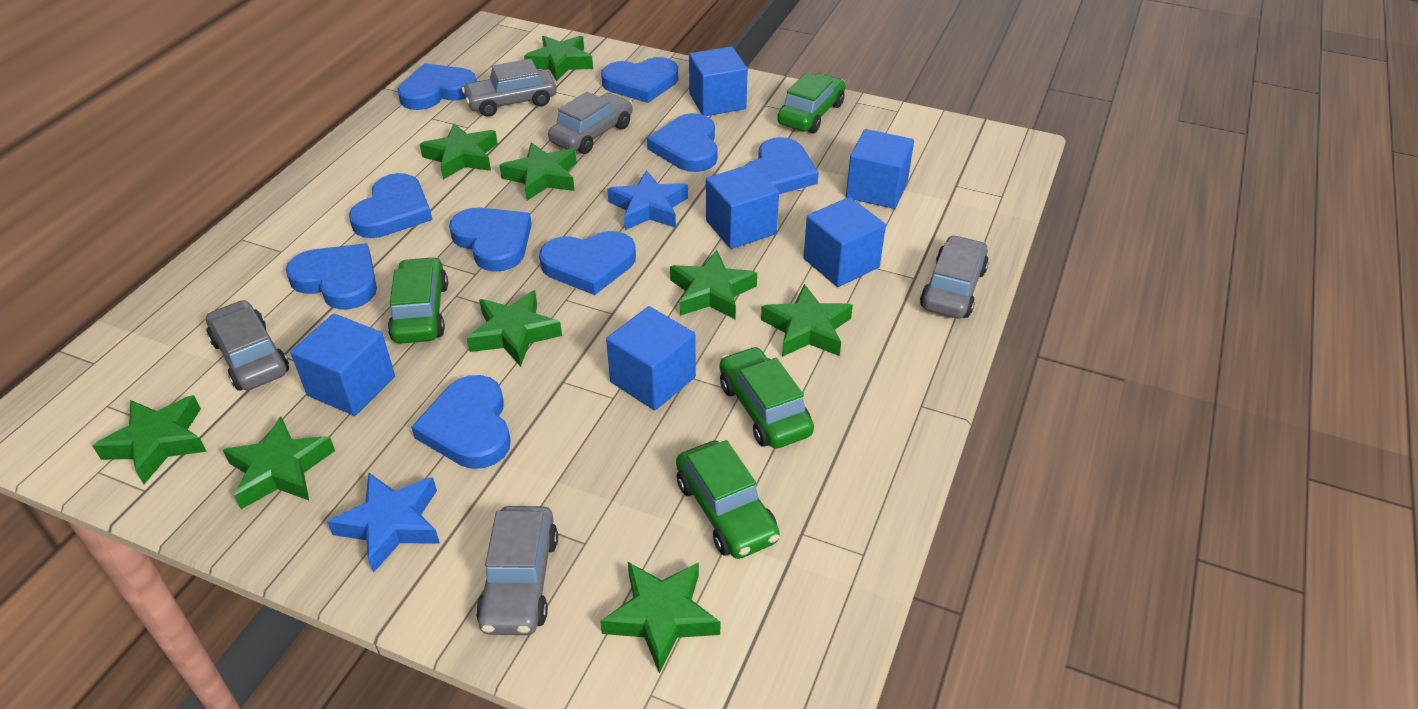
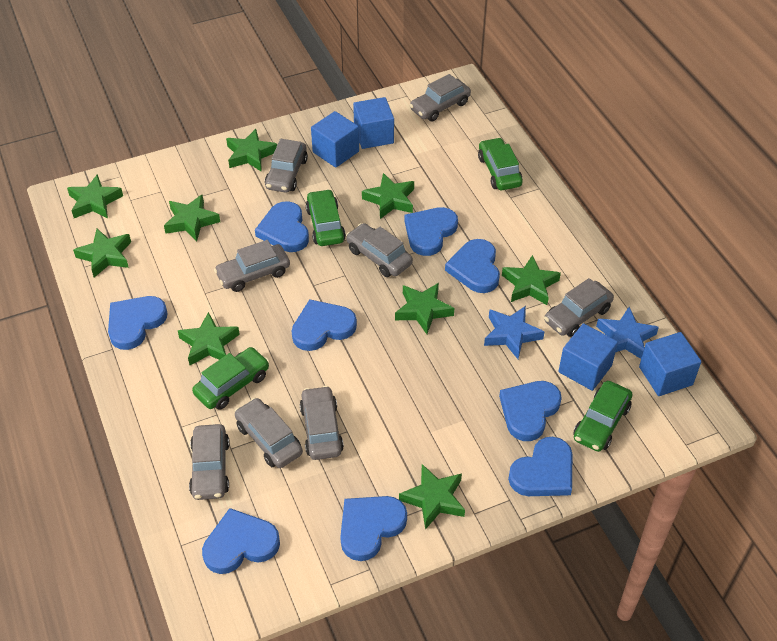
blue cube: [290,314,395,416] [606,306,696,410] [689,46,748,116] [706,164,779,249] [803,197,886,287] [846,129,914,209] = 6 -> [311,111,359,168] [353,97,394,149] [558,323,618,391] [639,332,701,396] = 4
grey car: [206,300,289,391] [462,59,557,117] [476,506,558,635] [548,92,633,154] [920,235,989,319] = 5 -> [189,424,230,500] [214,240,290,292] [234,398,303,468] [265,139,308,193] [300,386,344,460] [346,223,413,277] [409,74,471,122] [544,278,614,337] = 8

